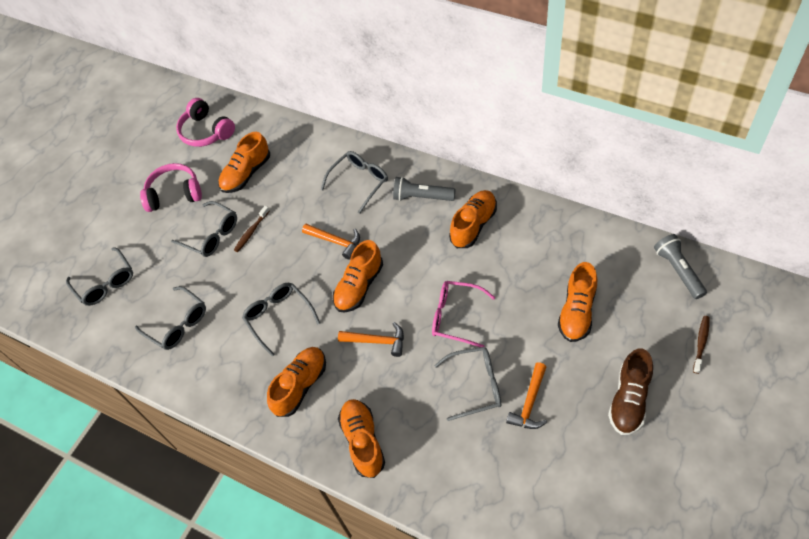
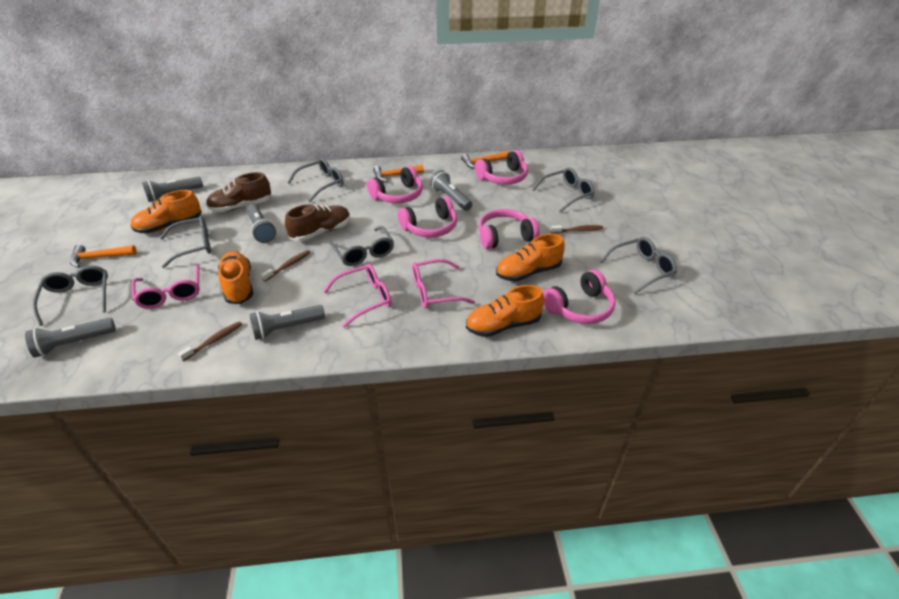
brown shoe: [608,348,653,435] = 1 -> [206,172,271,212] [285,204,351,241] = 2
brown toothbrush: [234,206,270,252] [693,316,710,374] = 2 -> [178,321,242,361] [261,250,311,281] [551,225,603,234] = 3
grey flashlight: [393,176,456,201] [654,234,707,299] = 2 -> [25,318,116,358] [142,176,203,202] [246,204,276,243] [249,305,325,340] [430,170,473,211] = 5
orange shoe: [219,132,270,193] [267,347,326,417] [333,240,383,312] [338,399,385,478] [449,190,497,248] [558,262,597,342] = 6 -> [131,190,202,234] [218,251,253,304] [466,285,545,337] [496,234,565,282] = 4
pink glasses: [432,281,495,347] = 1 -> [131,264,200,309] [323,264,392,328] [412,259,475,308] = 3
pink headphones: [140,163,202,212] [176,98,235,147] = 2 -> [367,166,423,203] [398,196,457,237] [475,150,528,185] [479,209,540,249] [543,270,616,324] = 5

